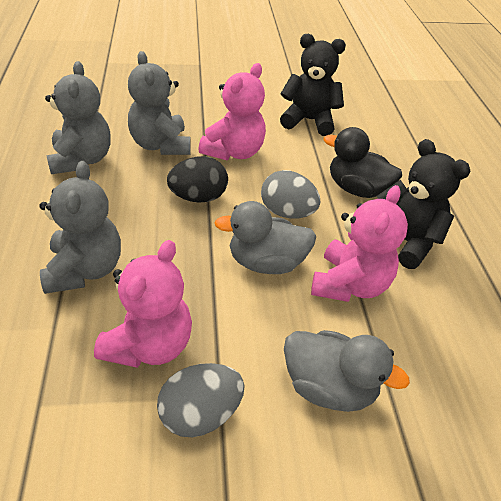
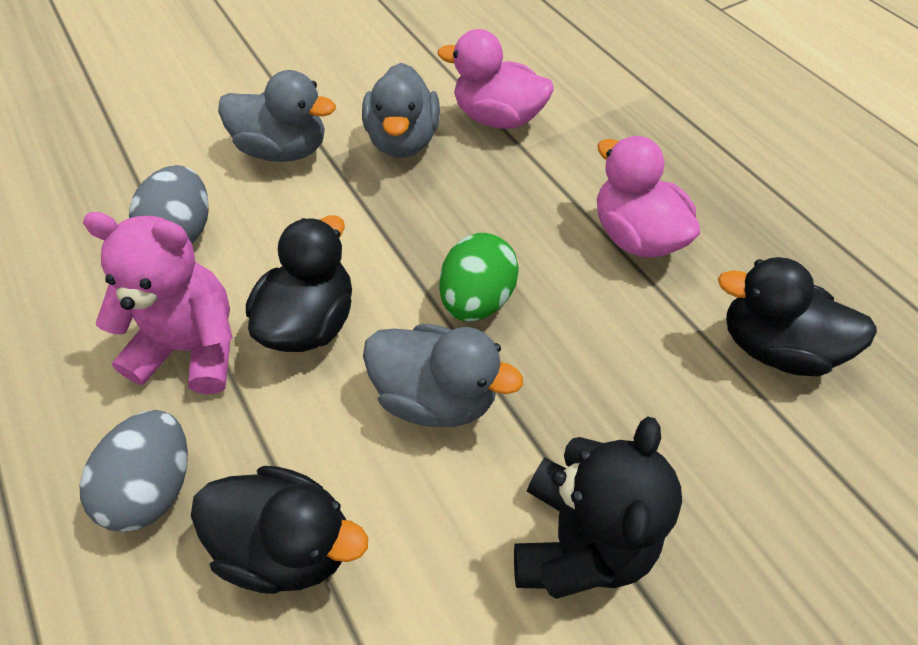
black duck: [323,127,402,198] = 1 -> [191,466,368,594] [246,215,352,352] [718,257,877,377] = 3
black egg: [167,156,228,203] = 1 -> none = 0
black teddy bear: [280,34,346,136] [377,139,470,269] = 2 -> [514,416,682,599] = 1
green egg: none = 0 -> [439,233,519,321] = 1
grey duck: [215,201,316,274] [284,330,410,412] = 2 -> [218,70,336,162] [362,63,440,158] [363,324,523,427] = 3
grey teddy bear: [39,161,121,294] [45,61,111,174] [128,51,191,155] = 3 -> none = 0
pink duck: none = 0 -> [438,29,554,129] [597,136,700,258] = 2
pink teddy bear: [94,240,192,368] [198,63,266,160] [311,185,408,302] = 3 -> [83,212,233,394] = 1

